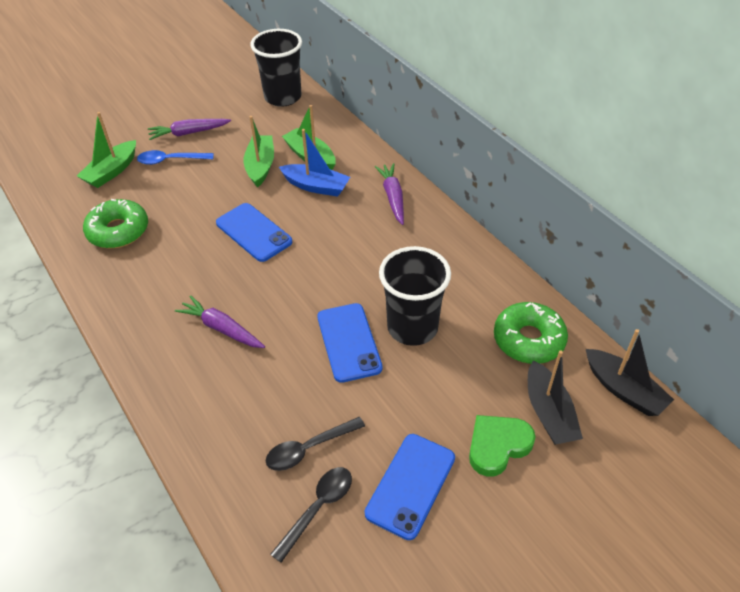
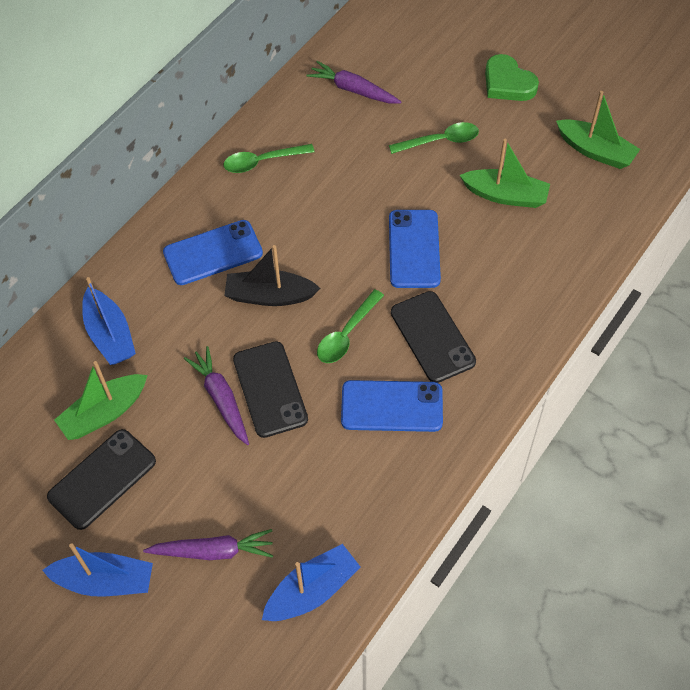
black boat: [528,350,583,444] [586,329,674,416] = 2 -> [224,245,320,306] = 1
black cup: [250,29,302,107] [379,246,451,346] = 2 -> none = 0
black phone: none = 0 -> [47,429,156,530] [233,341,308,438] [391,291,476,383] = 3
black spoon: [266,417,365,471] [270,467,352,563] = 2 -> none = 0
blue boat: [279,129,350,197] = 1 -> [42,543,153,597] [82,277,136,365] [262,544,360,621] = 3
blue spoon: [137,150,214,165] = 1 -> none = 0
green donut: [83,199,148,248] [494,302,568,364] = 2 -> none = 0
green spoon: none = 0 -> [223,144,315,173] [317,289,384,363] [389,122,479,154] = 3

